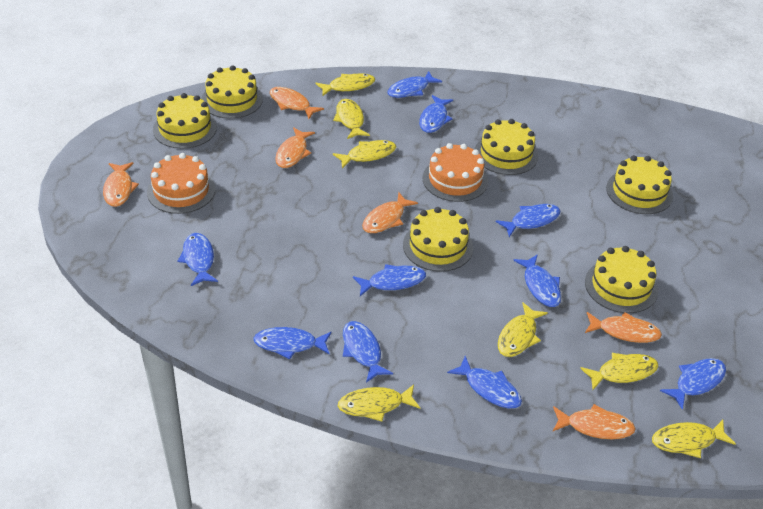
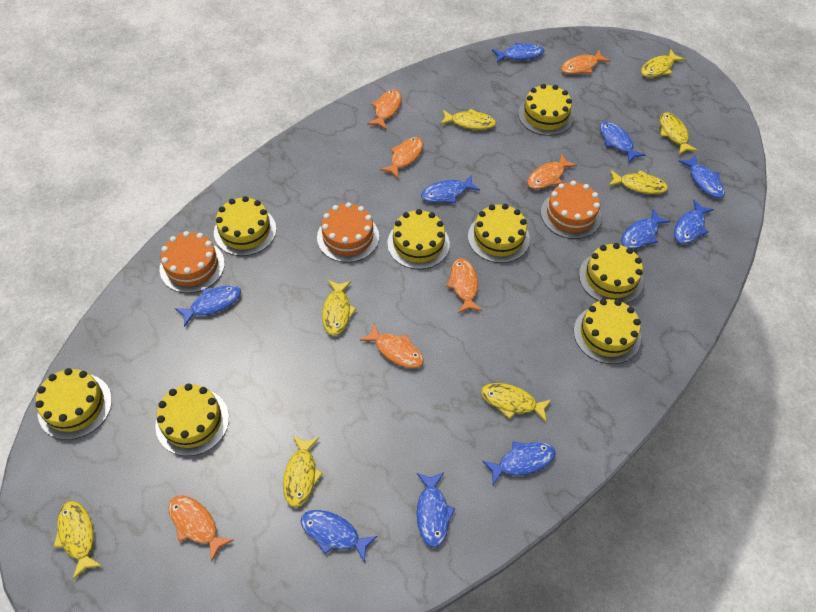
orange cake: [147,153,215,214] [422,143,488,202] = 2 -> [160,231,225,293] [317,202,379,263] [541,181,602,239] = 3
orange fish: [103,162,139,207] [270,87,324,119] [275,127,315,168] [362,192,418,233] [553,404,636,439] [585,312,662,343] = 6 -> [169,496,234,562] [360,323,424,368] [367,89,402,130] [380,137,424,179] [446,258,482,313] [527,153,577,189] [561,50,610,74] = 7
yellow cake: [153,93,217,149] [201,65,263,119] [403,207,473,272] [475,119,538,175] [585,246,658,313] [606,155,673,214] = 6 -> [35,368,112,440] [155,383,229,456] [214,196,276,256] [387,209,450,269] [468,204,530,263] [518,84,574,136] [574,299,641,364] [579,243,643,304] = 8
yellow fish: [315,73,375,96] [333,99,370,139] [333,140,396,168] [338,384,420,421] [498,302,548,357] [580,353,658,390] [652,420,736,458] = 7 -> [53,501,102,579] [283,436,323,508] [322,280,357,336] [440,109,496,130] [481,383,552,422] [609,170,668,194] [641,49,685,78] [660,113,698,154] = 8

